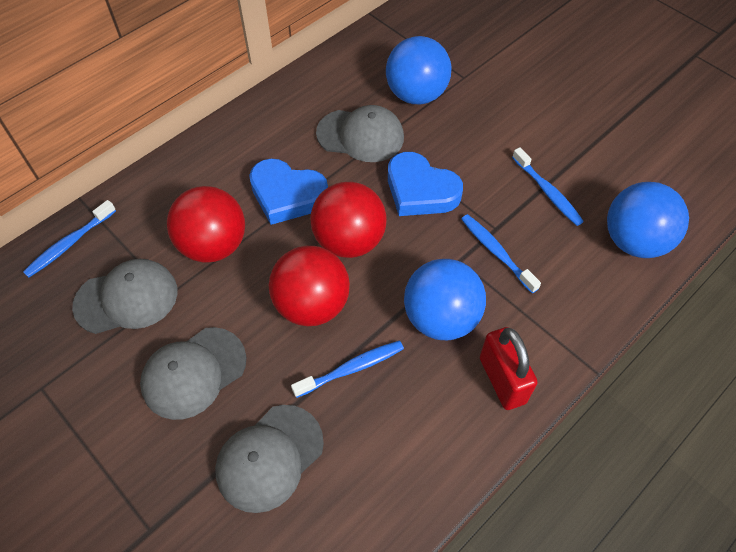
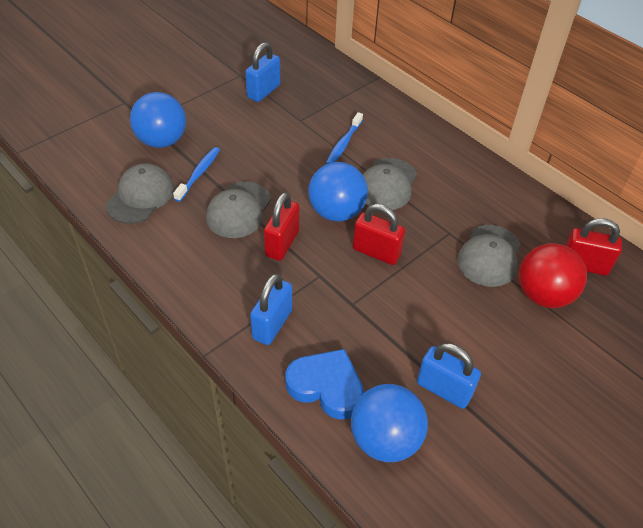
blue heart: [249,158,328,225] [388,152,463,216] = 2 -> [285,349,364,420] = 1
blue padlock: none = 0 -> [245,42,280,102] [250,273,292,345] [417,343,481,409] = 3
blue toothbrush: [23,200,116,278] [291,341,404,398] [461,214,541,293] [512,147,584,226] = 4 -> [173,147,220,202] [326,112,363,164] = 2
red ball: [167,186,245,263] [269,246,350,326] [310,181,387,258] = 3 -> [519,243,587,308] = 1
red padlock: [480,327,538,410] = 1 -> [264,192,299,261] [353,204,405,265] [565,218,622,276] = 3

